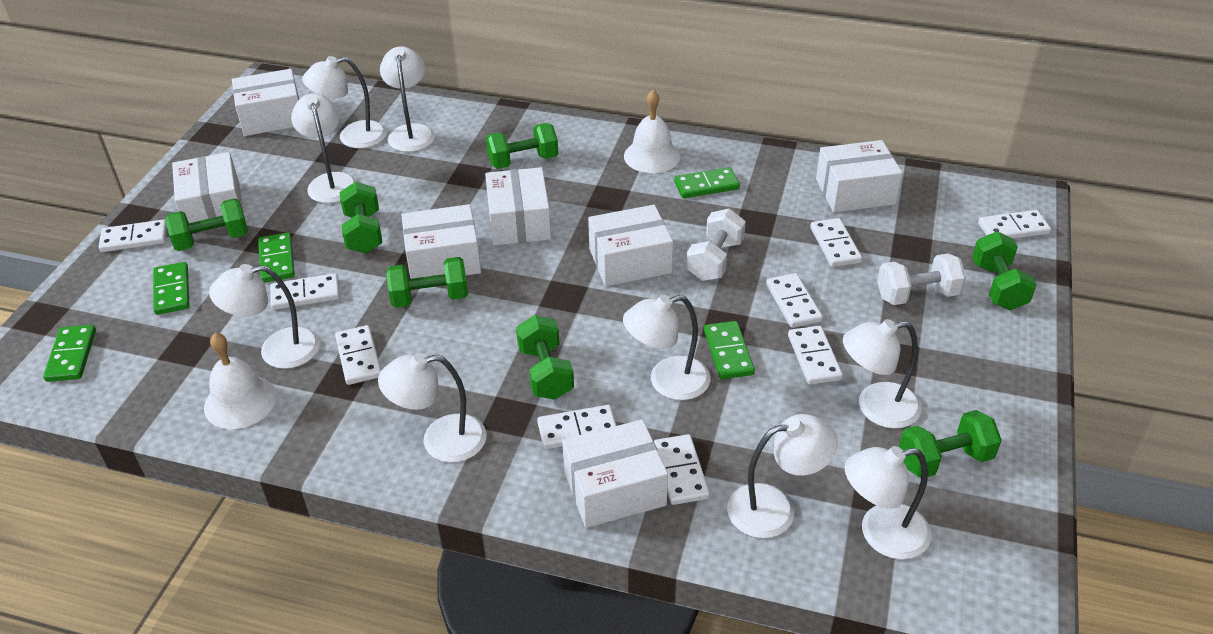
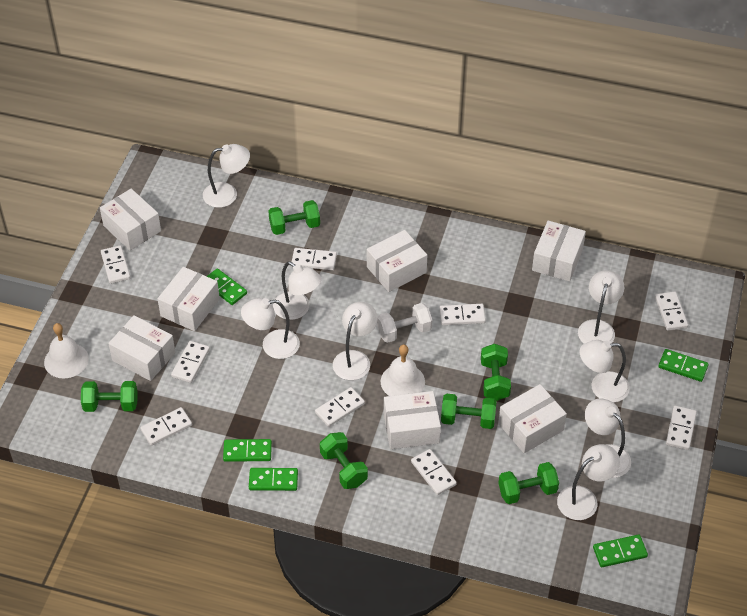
green dumbbell: [165,198,248,251] [340,182,382,253] [386,257,468,308] [486,123,558,169] [516,315,574,400] [899,410,1002,478] [972,231,1037,310] = 7 -> [81,381,137,412] [268,200,320,235] [320,432,368,489] [441,393,497,429] [481,344,511,401] [498,462,559,504] = 6
white dumbbell: [686,209,746,281] [877,254,966,305] = 2 -> [377,303,432,343] = 1
white lamp: [209,264,320,369] [291,93,357,203] [302,56,387,149] [378,353,486,462] [380,47,435,152] [623,295,710,400] [727,414,838,538] [843,319,921,429] [844,446,931,560] = 9 -> [203,144,250,208] [241,298,300,359] [273,261,322,320] [333,302,378,380] [557,444,620,520] [578,270,624,344] [579,340,630,402] [585,399,631,478] = 8

